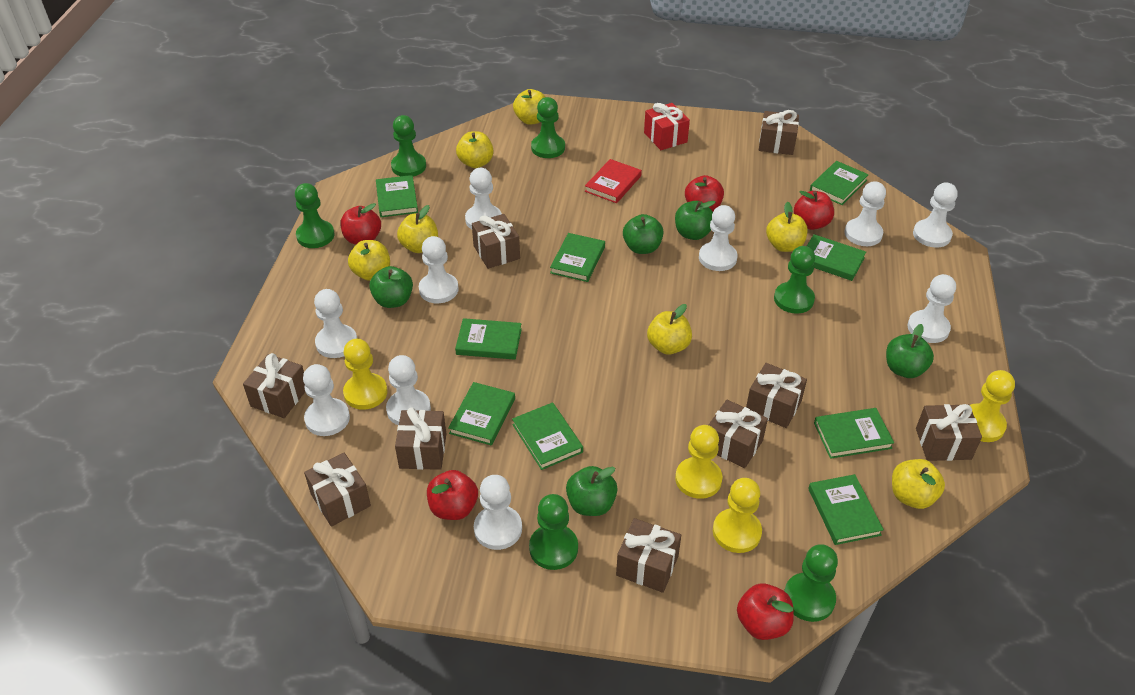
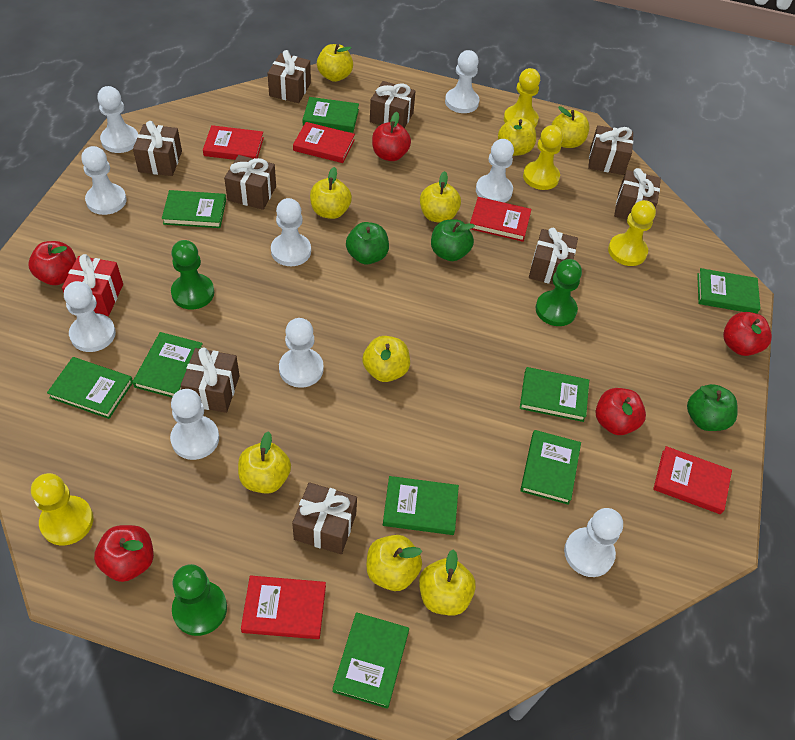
green apple: [369,266,413,308] [566,466,618,516] [623,214,664,254] [675,201,715,240] [886,324,934,378] = 5 -> [346,222,389,265] [431,219,475,261] [687,384,738,431] = 3
green pawn: [295,183,334,248] [391,115,426,177] [529,494,578,570] [531,97,565,158] [774,246,815,314] [784,544,838,622] = 6 -> [171,240,214,310] [172,564,227,636] [536,259,582,326] = 3
red book: [585,159,642,203] = 1 -> [203,125,264,160] [241,575,326,639] [293,122,355,163] [470,197,532,242] [653,446,732,514] = 5
white pawn: [303,364,350,436] [314,289,357,358] [386,355,431,425] [419,236,459,303] [465,168,502,229] [474,475,522,550] [699,205,738,271] [844,181,886,246] [908,274,956,343] [913,183,958,248] = 10 -> [64,281,116,352] [81,146,127,215] [97,86,138,153] [170,389,219,460] [271,198,311,266] [279,318,324,388] [445,50,479,113] [476,139,514,203] [564,508,623,577] = 9
yellow apple: [348,240,390,281] [397,205,438,253] [456,131,494,168] [513,89,545,125] [647,304,692,355] [766,202,807,252] [892,459,945,509] = 7 -> [238,431,291,494] [310,167,352,219] [317,44,353,82] [362,336,410,382] [366,535,422,591] [419,549,476,616] [420,171,461,223] [498,117,536,156] [552,106,589,148] = 9

